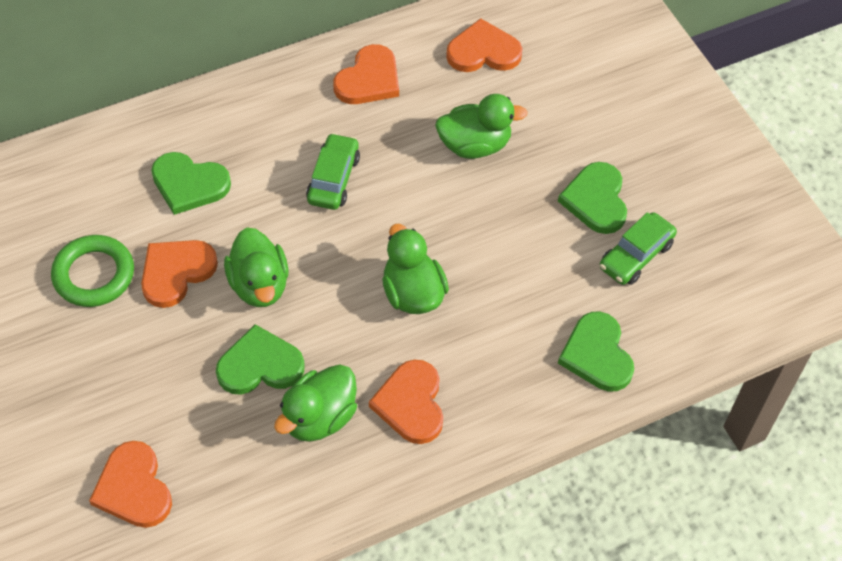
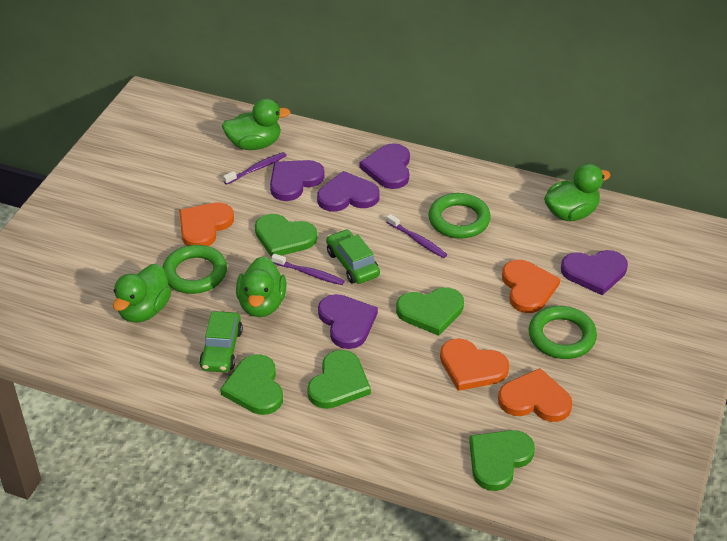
green heart: [151,152,231,215] [216,324,305,395] [558,162,627,234] [558,311,634,392] = 4 -> [220,354,283,415] [255,214,317,256] [307,350,371,409] [396,287,464,336] [469,430,535,491] = 5
green ring: [51,235,134,307] = 1 -> [162,245,227,294] [428,193,491,239] [529,306,597,359] = 3
orange heart: [89,441,172,528] [141,240,218,308] [333,44,399,104] [369,359,443,444] [446,18,522,72] = 5 -> [179,202,234,246] [440,338,509,391] [498,368,572,422] [502,260,560,313] = 4
purple heart: none = 0 -> [270,160,325,201] [317,171,380,212] [318,294,378,349] [360,143,410,189] [561,250,628,295] = 5
purple toothbrush: none = 0 -> [223,152,287,185] [271,253,345,285] [387,214,447,258] = 3

